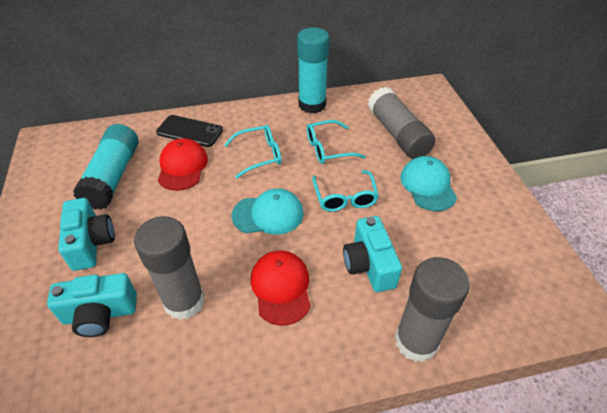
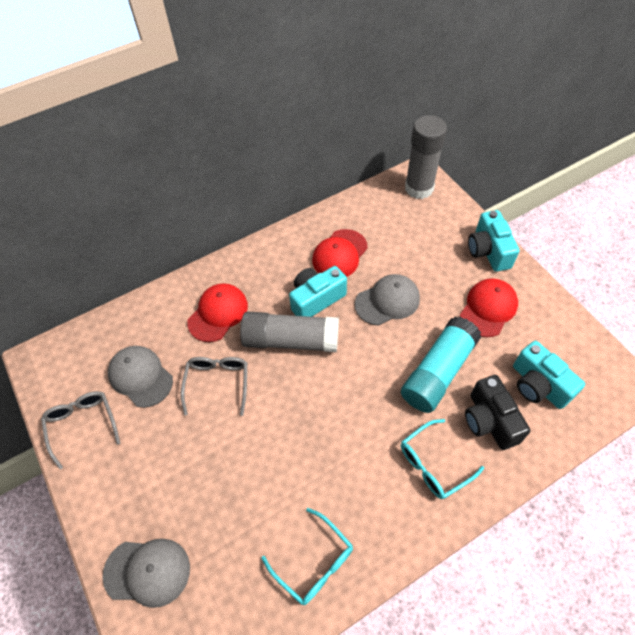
black camera: none = 0 -> [465,375,530,450] = 1
black phone: [156,115,223,147] = 1 -> none = 0
grey cap: none = 0 -> [103,539,190,608] [108,346,173,408] [355,274,420,326] = 3
grey glasses: none = 0 -> [41,391,120,470] [181,357,247,416] = 2
grey glue stick: [134,216,205,320] [368,87,436,159] [395,257,470,362] = 3 -> [240,312,339,352] [405,115,447,199] = 2
red cap: [158,138,208,191] [251,251,311,326] = 2 -> [187,283,248,342] [312,229,368,277] [460,278,518,337] = 3
turquoise cap: [231,188,303,235] [400,156,457,211] = 2 -> none = 0
turquoise glasses: [224,125,282,179] [307,120,366,164] [312,170,379,212] = 3 -> [261,508,353,605] [401,419,484,499] = 2
turquoise glue stick: [73,124,139,210] [297,27,330,114] = 2 -> [401,317,481,413] = 1

